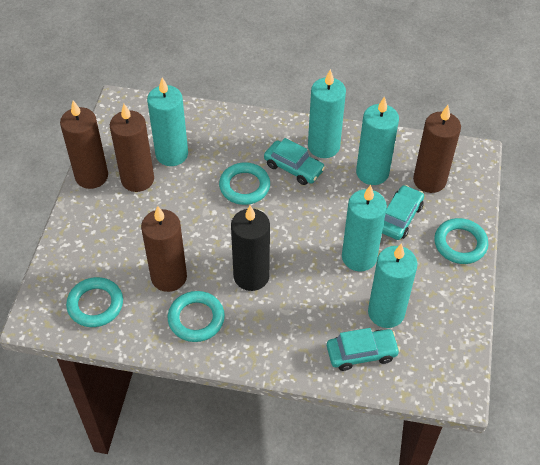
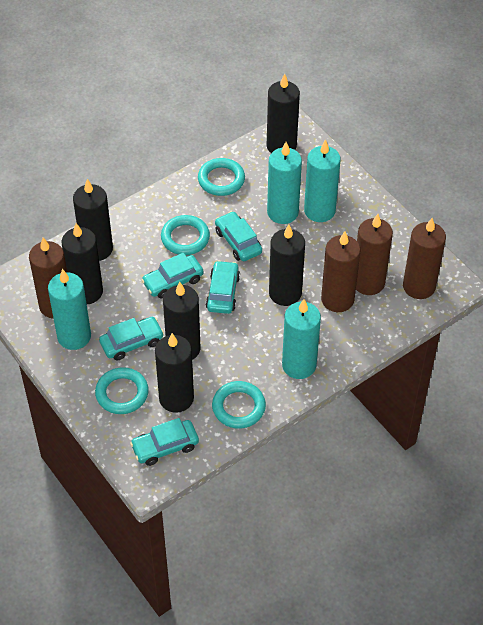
black candle: [231,205,270,291] = 1 -> [61,223,103,304] [73,179,113,261] [155,333,194,413] [163,282,200,360] [267,73,300,153] [269,225,305,306] = 6
turquoise candle: [147,78,188,166] [308,69,346,158] [342,185,387,272] [356,96,399,185] [368,243,417,328] = 5 -> [48,269,91,350] [267,142,302,224] [282,299,321,379] [304,139,341,222] = 4
turquoise car: [264,138,325,185] [327,328,400,371] [382,185,424,240] = 3 -> [99,317,164,360] [130,418,199,466] [142,253,204,298] [206,260,240,314] [215,211,262,261] = 5

